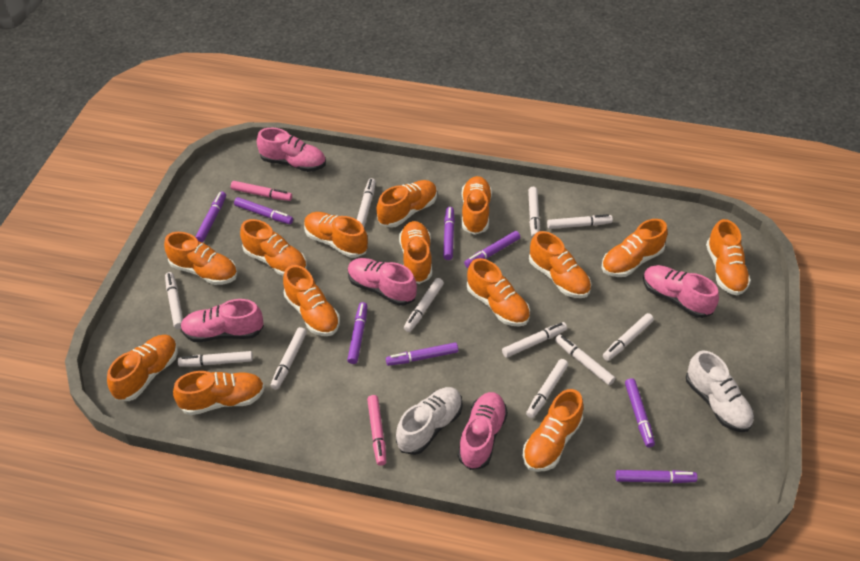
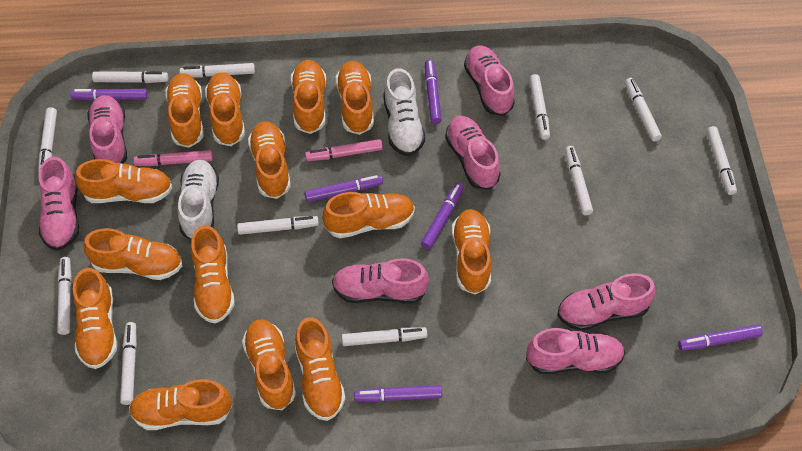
pink shoe: [180,299,264,342] [257,128,326,172] [348,258,417,306] [458,392,508,470] [643,265,719,318] = 5 -> [38,157,79,251] [87,95,127,164] [332,258,429,303] [445,116,500,190] [464,45,515,116] [526,328,625,374] [557,273,656,331] = 7
purple marker: [195,191,226,242] [234,197,293,224] [347,302,367,364] [386,342,458,366] [443,207,455,260] [464,231,520,268] [616,470,698,483] [625,378,655,447] = 8 -> [70,88,148,101] [305,175,383,202] [354,385,442,402] [421,183,464,249] [425,60,442,124] [678,325,763,351] = 6

